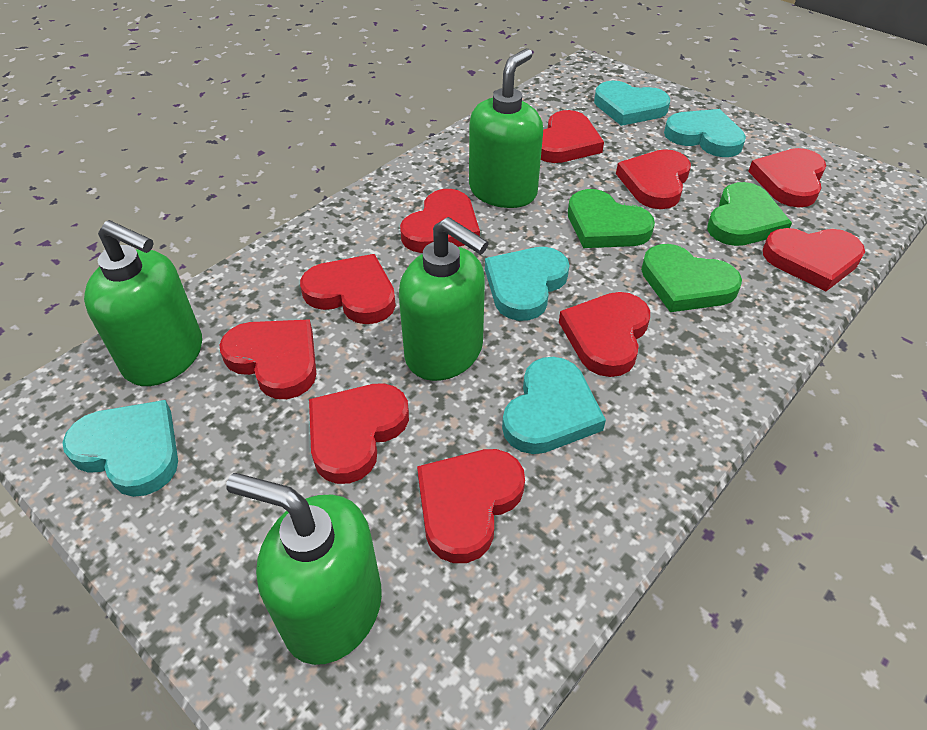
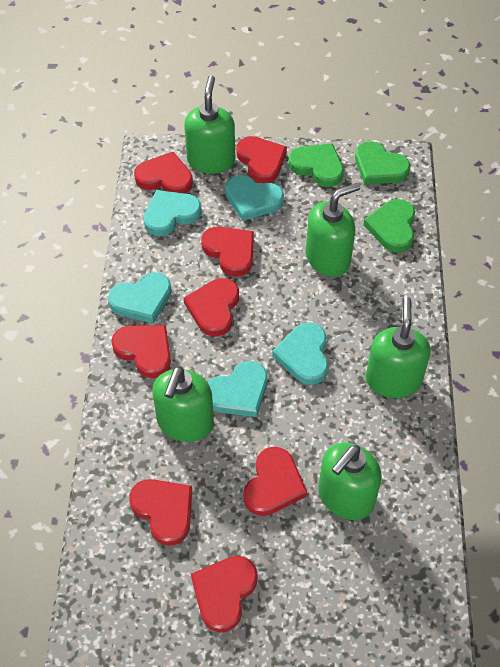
green soap dispenser: [84,220,202,386] [226,473,382,665] [399,217,489,381] [469,48,543,208] = 4 -> [152,366,214,442] [184,75,235,174] [306,183,360,277] [319,443,382,520] [366,297,431,398] = 5
red heart: [219,319,316,399] [300,254,396,324] [309,383,409,484] [400,189,480,253] [417,449,525,563] [541,110,604,163] [559,292,650,377] [616,149,691,209] [748,148,826,207] [763,228,865,291] = 10 -> [111,325,171,378] [129,479,192,546] [134,152,193,194] [184,278,239,336] [191,556,258,632] [201,226,254,277] [236,136,287,183] [243,447,307,516] = 8

